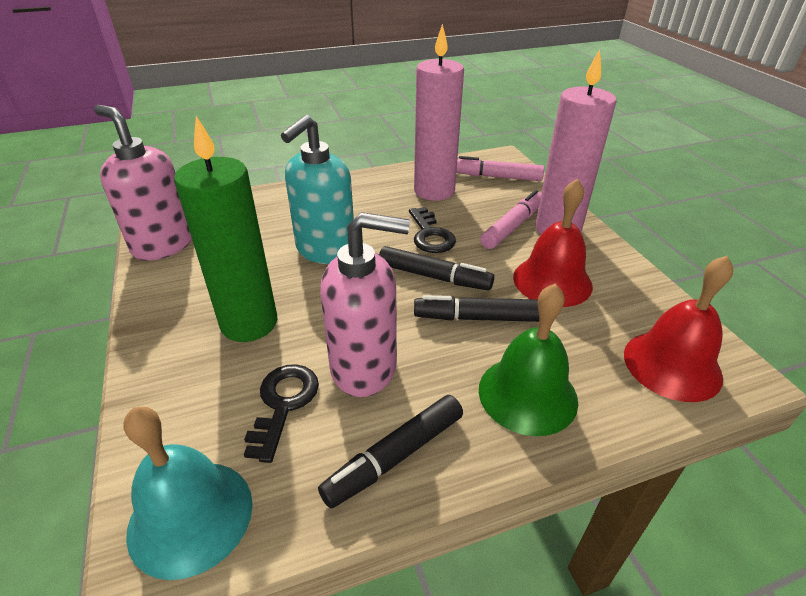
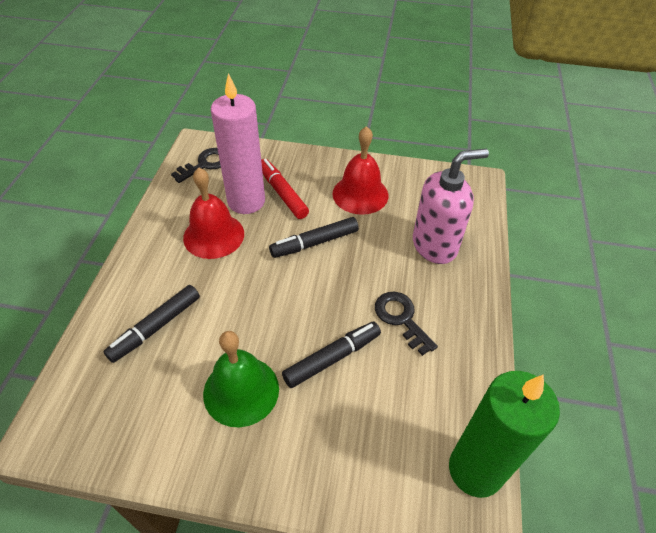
pink candle: [414,24,464,201] [535,49,616,234] = 2 -> [211,73,265,214] = 1
pink marker: [456,156,544,181] [480,190,541,249] = 2 -> none = 0
pink soap dispenser: [94,105,192,261] [320,212,410,397] = 2 -> [413,149,489,264] = 1
red marker: none = 0 -> [261,159,309,219] = 1
turquoise bell: [123,407,253,580] = 1 -> none = 0
turquoise soap dispenser: [281,115,354,264] = 1 -> none = 0

